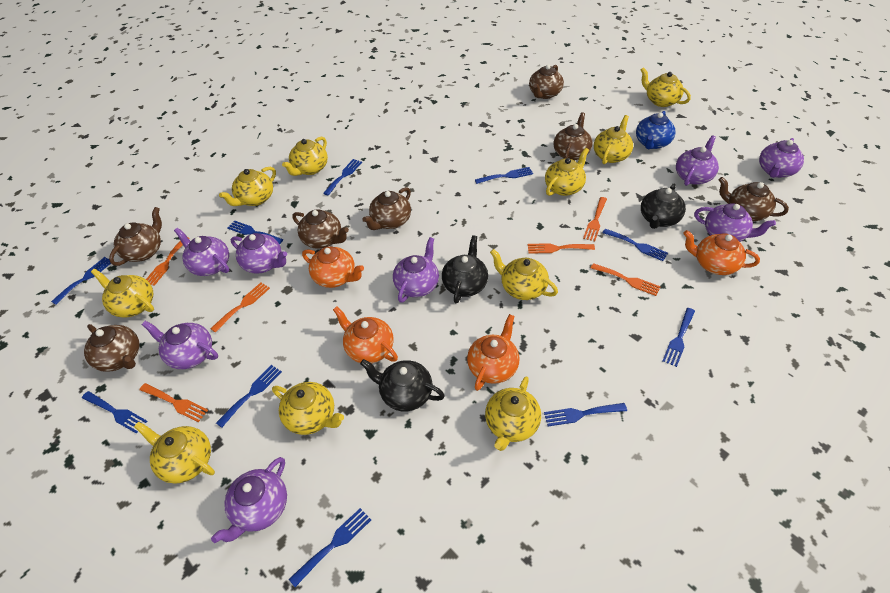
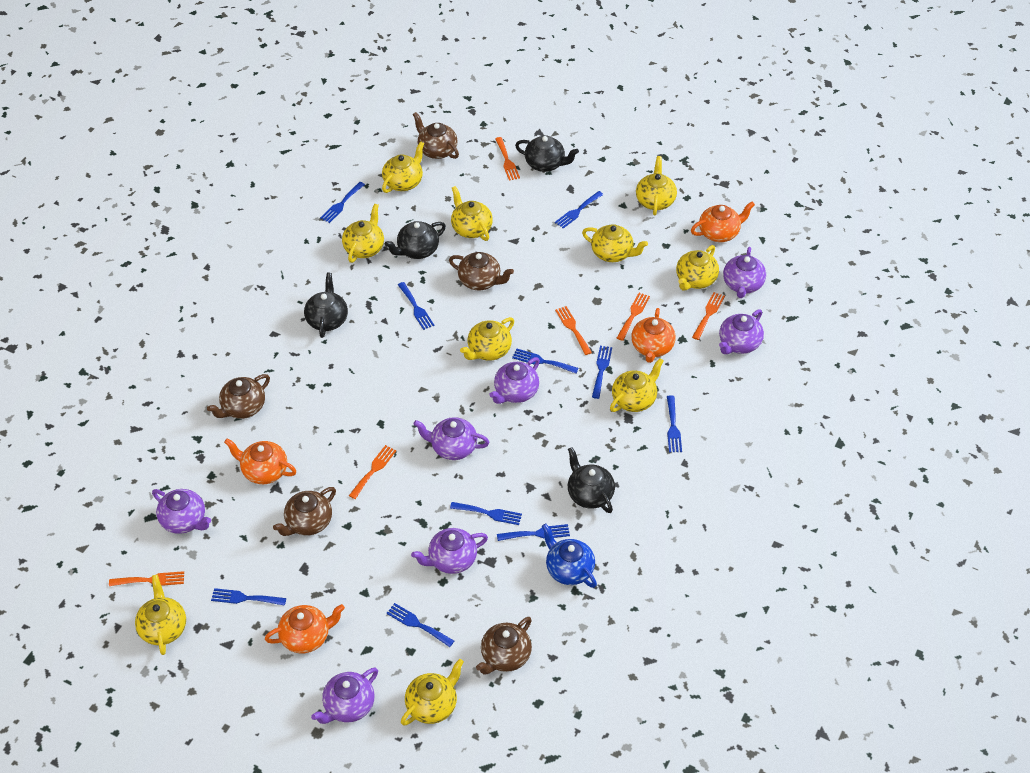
black teapot: [360,359,445,411] [442,235,488,303] [641,184,686,229] = 3 -> [304,273,348,338] [385,221,446,259] [515,135,579,172] [568,447,615,513] = 4
brown teapot: [84,324,139,372] [109,207,162,266] [292,210,349,249] [363,187,411,230] [529,64,564,99] [554,112,592,161] [719,177,789,221] = 7 -> [207,374,270,419] [273,487,336,536] [413,112,459,159] [449,252,514,291] [476,617,532,674] = 5
purple teapot: [142,321,218,369] [174,228,229,276] [211,457,287,543] [231,233,287,274] [393,237,439,303] [676,135,719,186] [694,203,776,242] [759,138,804,178] = 8 -> [152,489,211,534] [311,668,378,724] [411,528,488,574] [413,417,489,460] [489,357,540,404] [719,309,764,354] [723,247,766,298] = 7

